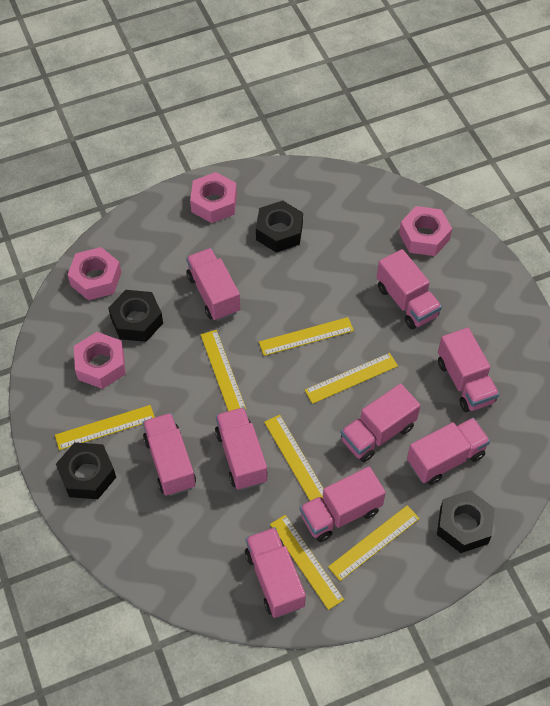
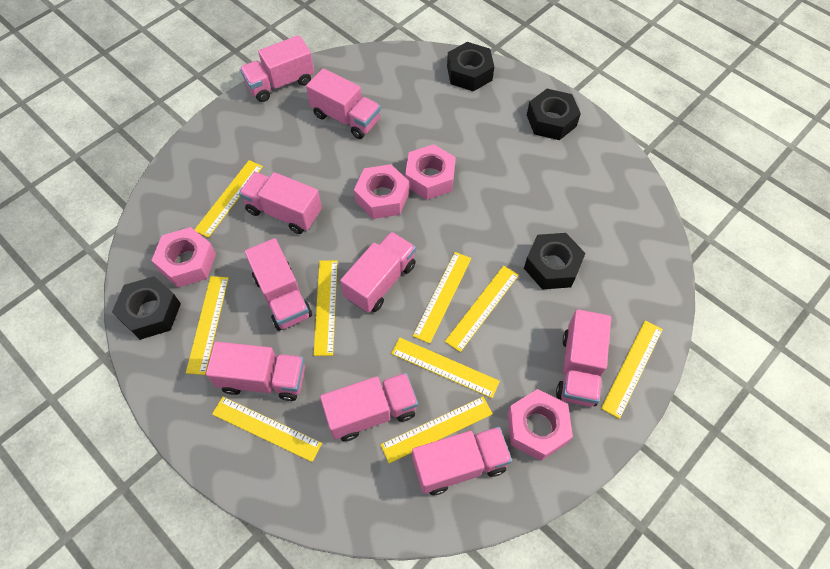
yellow ruler: [55,405,155,450] [201,330,246,411] [259,317,354,356] [264,415,324,501] [270,515,344,610] [305,353,398,404] [328,505,420,581] = 7 -> [186,276,229,375] [194,160,263,238] [212,397,322,462] [314,260,338,356] [381,397,493,463] [391,338,500,398] [413,252,471,344] [445,266,519,352] [601,320,663,419] = 9

